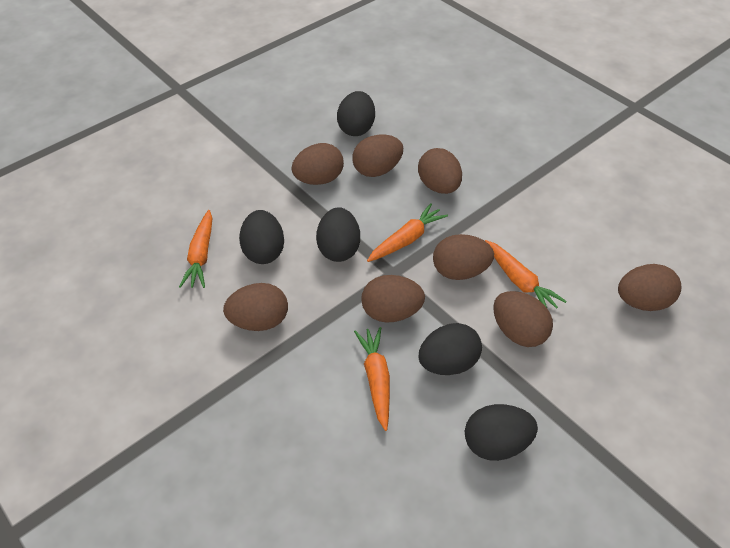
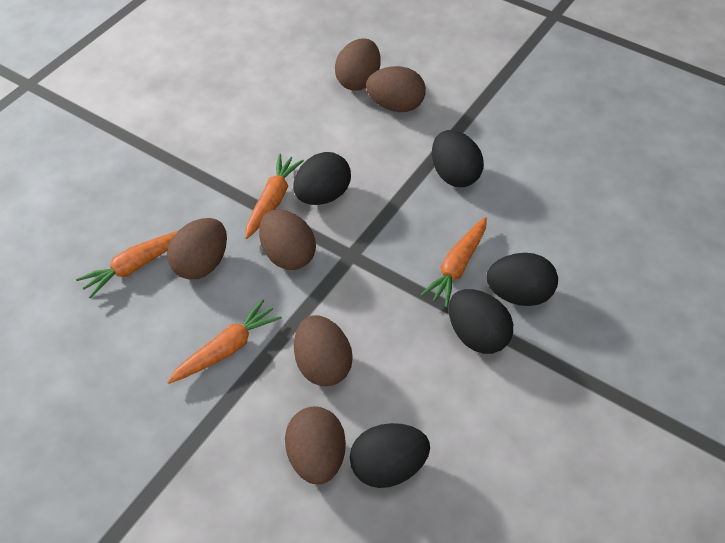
brown egg: [223,283,288,331] [292,143,344,185] [352,134,403,177] [361,275,425,323] [418,148,462,194] [433,234,494,280] [493,291,553,347] [618,264,682,311] = 8 -> [167,218,227,279] [259,209,316,270] [285,407,346,485] [294,315,353,386] [335,38,381,91] [366,66,426,112] = 6

